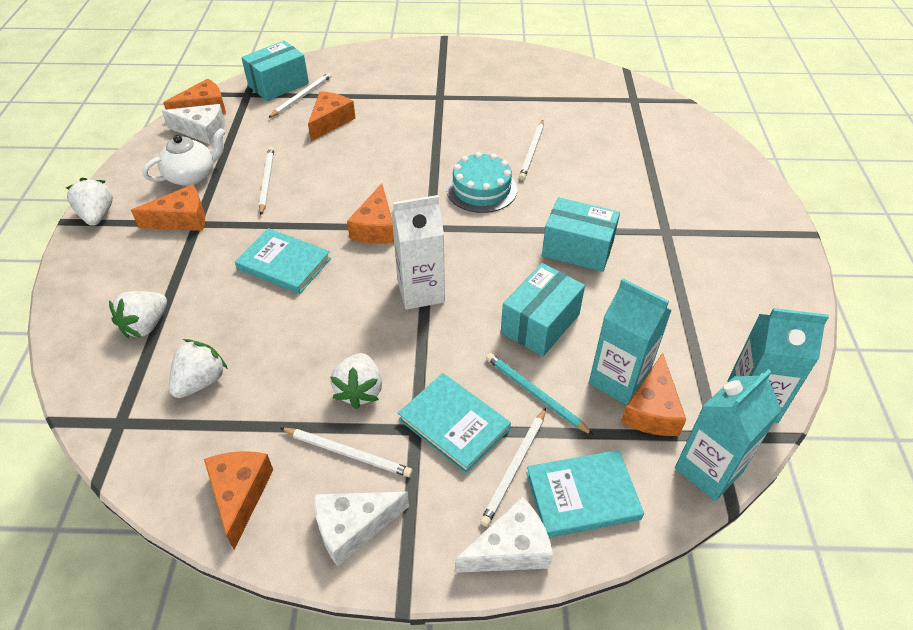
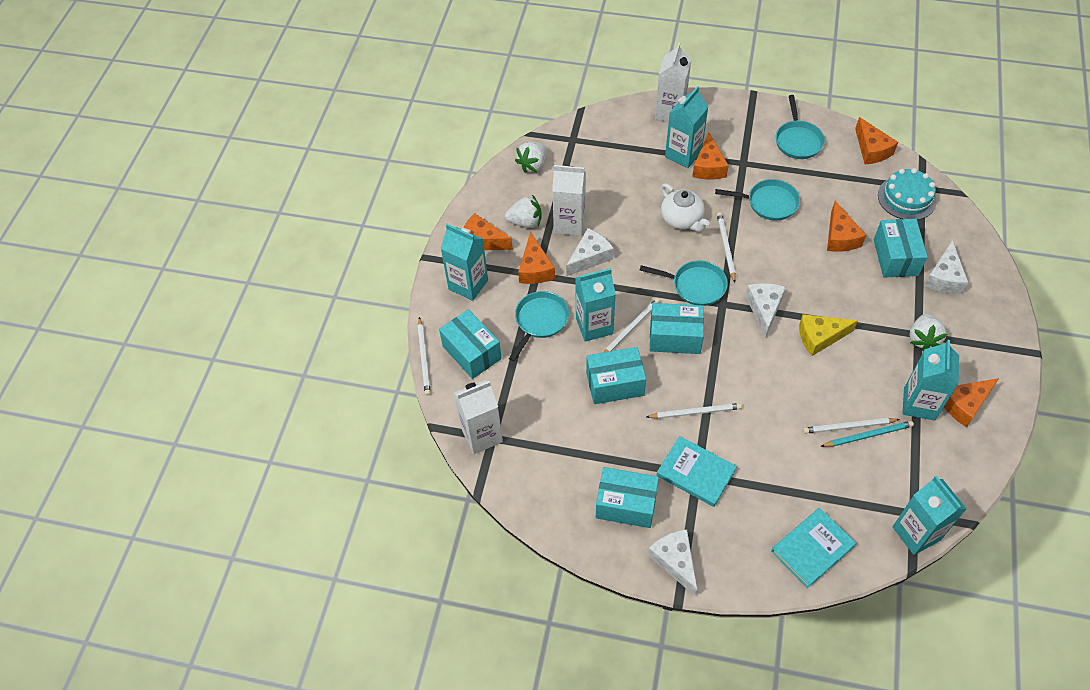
turquoise book: [235,228,331,294] [398,373,511,474] [526,450,644,538] = 3 -> [657,436,737,507] [771,508,856,588] = 2
turquoise box: [241,41,309,101] [501,263,585,357] [542,197,620,272] = 3 -> [439,309,502,379] [586,347,646,404] [596,467,659,528] [650,303,704,354] [874,219,928,278] = 5
turquoise carton: [589,278,672,405] [675,369,782,501] [727,308,829,423] = 3 -> [440,224,488,301] [576,268,616,342] [665,86,708,168] [893,476,966,555] [903,340,959,421] = 5
turquoise pan: none = 0 -> [509,291,569,361] [640,261,728,306] [715,179,800,221] [775,95,825,159] = 4
white carton: [391,195,445,310] = 1 -> [454,380,503,454] [552,165,586,236] [655,43,691,122] = 3
white cheese: [162,104,225,145] [315,492,409,566] [455,497,553,573] = 3 -> [566,228,614,276] [648,530,697,596] [746,283,786,338] [925,240,968,294] = 4
white strawberry: [66,178,113,226] [109,291,167,338] [169,339,228,398] [330,353,382,409] = 4 -> [505,195,542,228] [515,142,547,173] [909,314,947,352] = 3
yellow cheese: none = 0 -> [799,314,858,356] = 1

